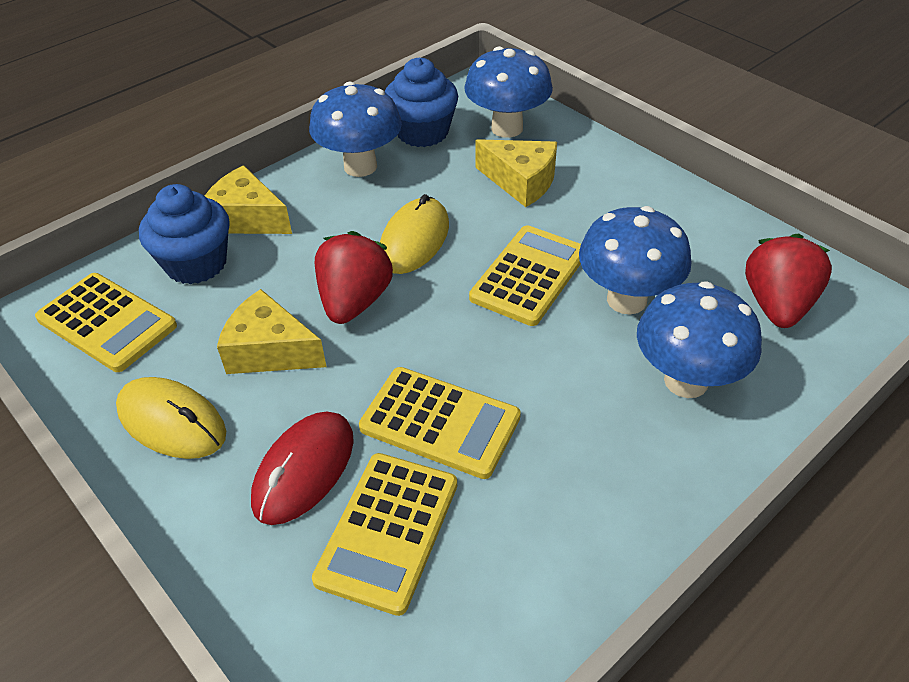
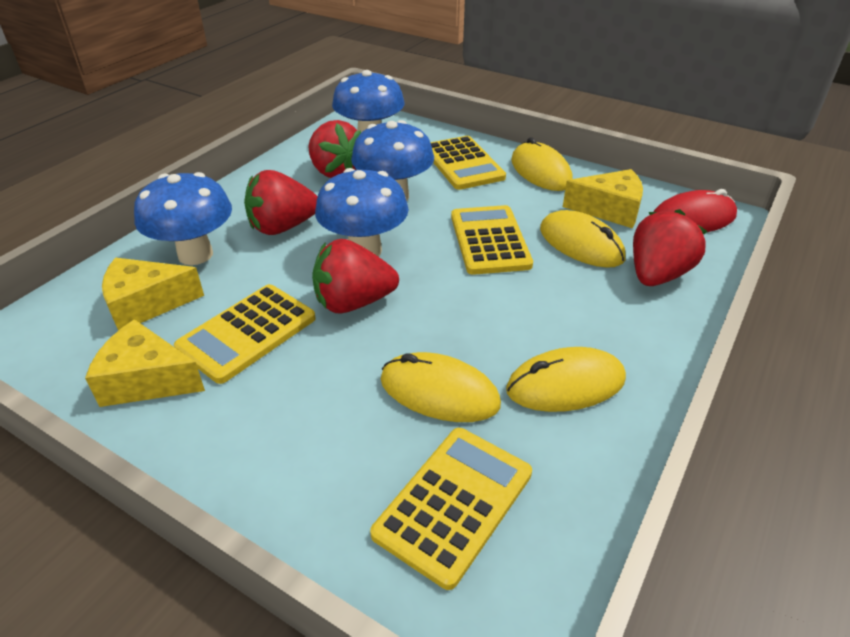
blue cupcake: [139,184,230,284] [385,58,458,147] = 2 -> none = 0
red strawberry: [315,231,393,324] [745,234,832,328] = 2 -> [244,170,318,235] [309,120,361,178] [312,239,399,313] [633,209,707,286] = 4
yellow mouse: [116,377,226,459] [380,194,449,274] = 2 -> [381,352,501,422] [506,347,626,412] [511,137,573,191] [540,210,626,268] = 4

